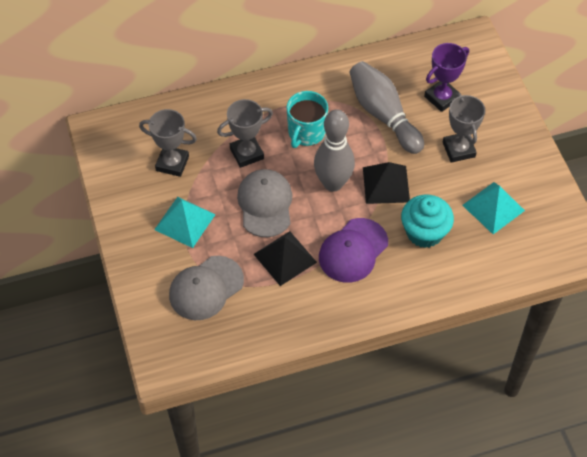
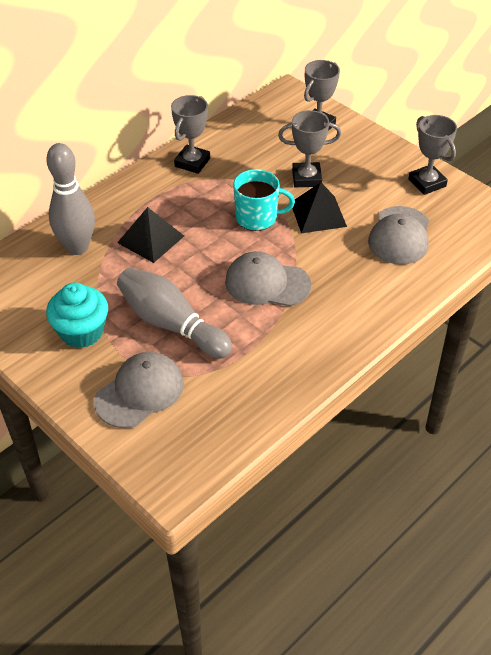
grey cap: [169,256,244,320] [237,169,292,237] = 2 -> [94,352,184,428] [225,251,311,306] [368,206,429,265] = 3
grey trophy: [139,109,197,177] [217,99,273,168] [443,93,485,163] = 3 -> [171,95,210,174] [278,110,341,187] [304,60,340,131] [408,115,457,195] = 4
purple cap: [319,218,388,283] = 1 -> none = 0
purple trophy: [424,43,469,112] = 1 -> none = 0
turquoise pyramid: [154,197,216,248] [462,182,525,234] = 2 -> none = 0

